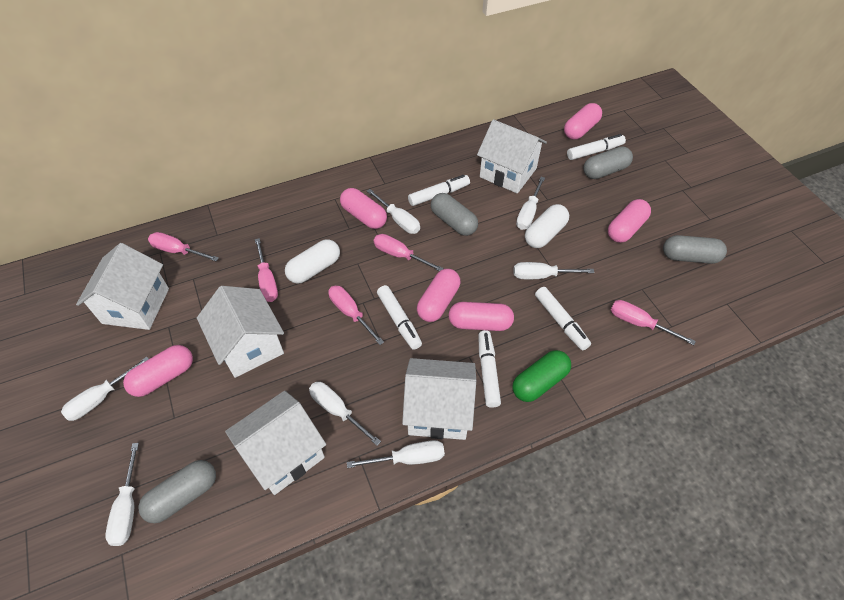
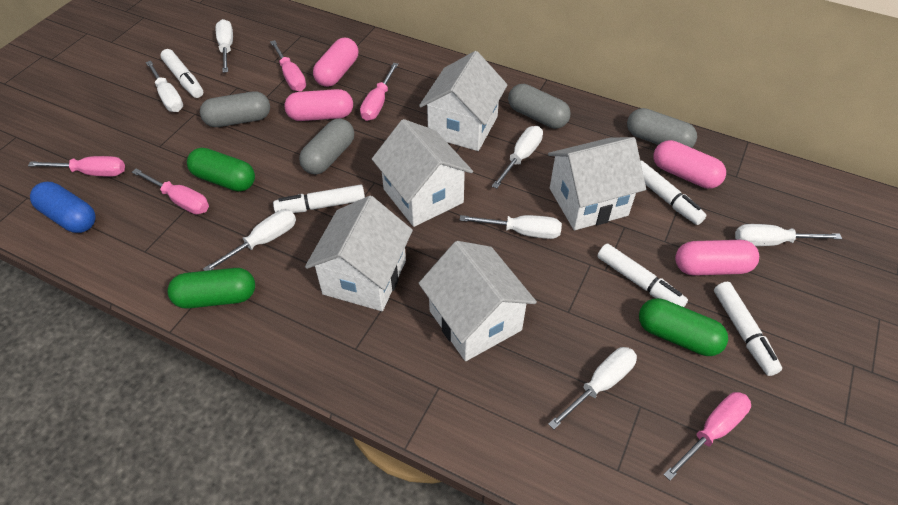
blue capsule: none = 0 -> [30,182,96,233] = 1
green capsule: [513,350,571,402] = 1 -> [167,268,255,309] [187,148,255,191] [639,298,728,356] = 3
pink capsule: [123,345,193,397] [340,188,387,229] [417,269,460,322] [449,302,514,331] [564,103,602,140] [608,199,651,243] = 6 -> [284,89,353,121] [313,38,358,87] [654,140,726,189] [675,240,759,276] = 4
white capsule: [285,239,340,284] [525,204,569,248] = 2 -> none = 0

